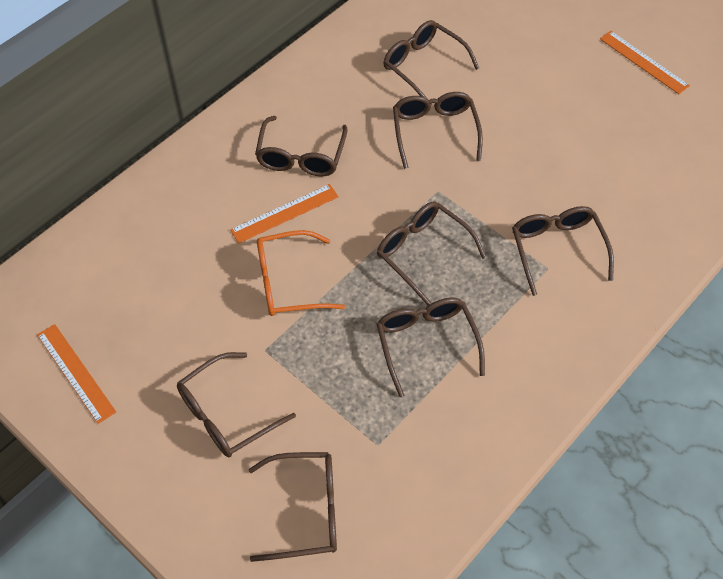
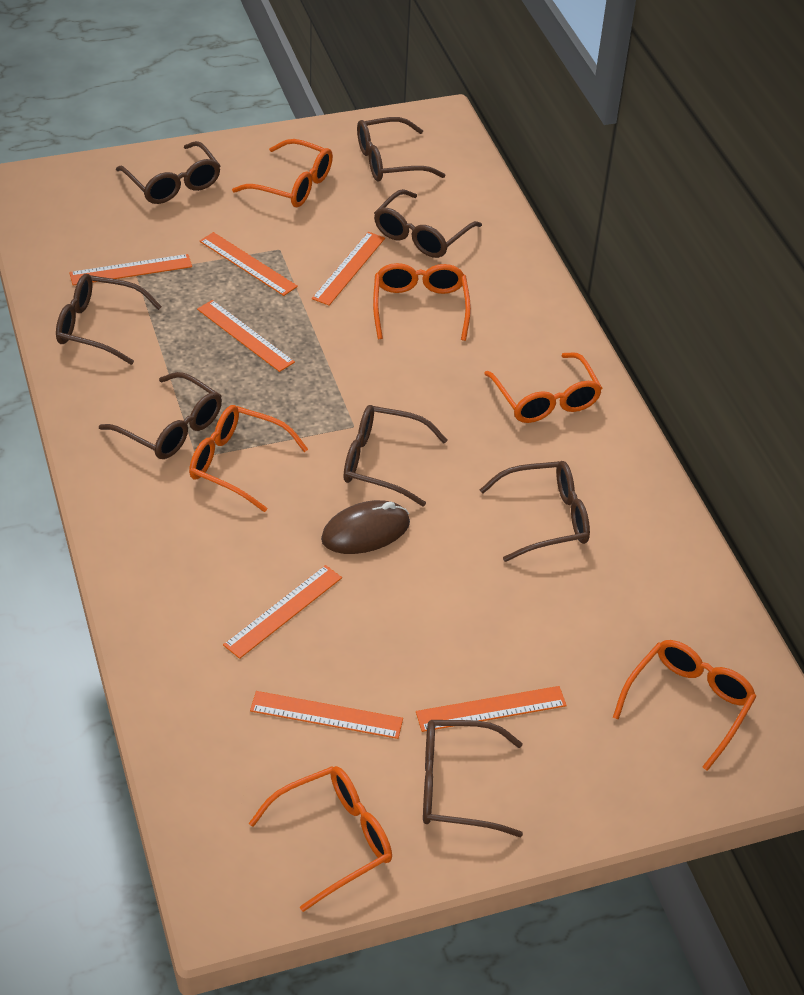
brown mouse: none = 0 -> [321,500,410,554] = 1
orange glasses: [257,230,345,316] = 1 -> [189,405,308,512] [232,139,333,207] [249,766,392,912] [373,263,471,341] [484,352,602,423] [613,640,757,771] = 6
orange ruler: [37,324,116,424] [230,184,339,243] [600,31,690,94] = 3 -> [69,254,192,286] [197,300,295,372] [200,232,298,296] [223,565,342,659] [250,691,403,739] [312,232,385,305] [416,686,567,732] = 7

